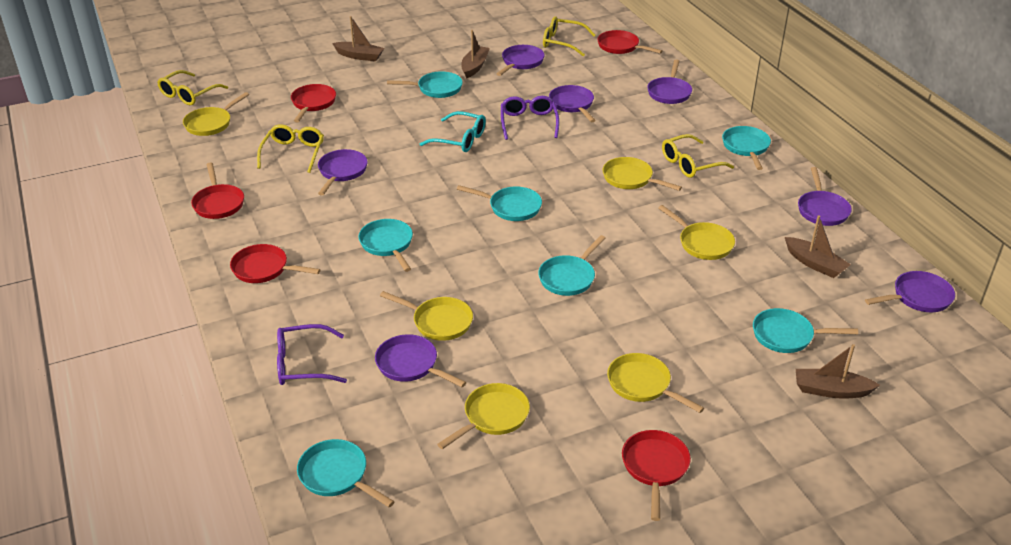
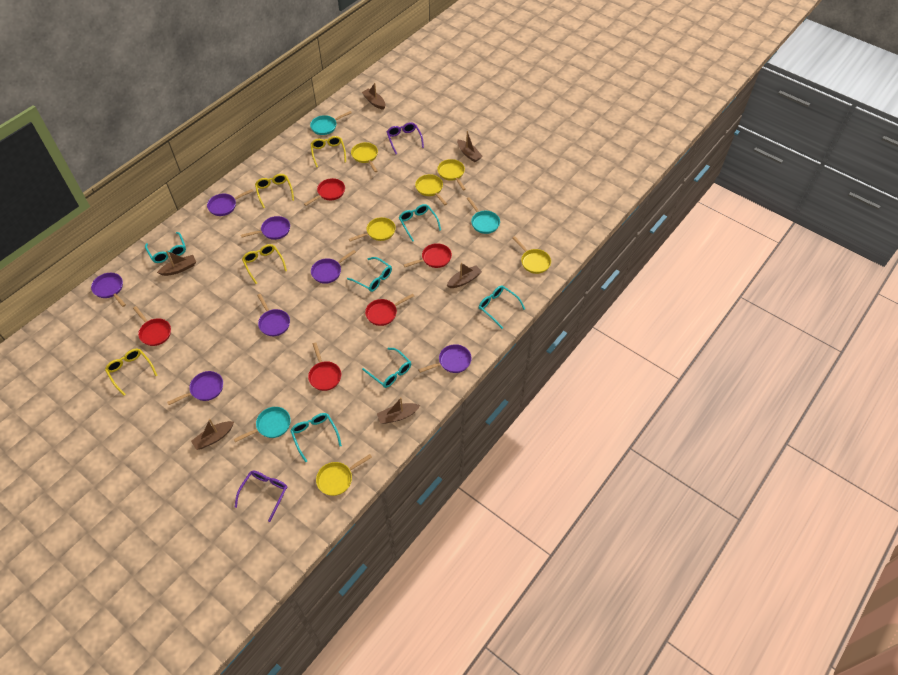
brown boat: [332,16,384,61] [461,30,490,79] [785,215,851,278] [796,344,880,399] = 4 -> [157,251,196,276] [191,419,234,450] [362,83,385,110] [377,397,420,424] [447,262,482,288] [457,131,483,162] = 6
turquoise glasses: [420,111,486,152] = 1 -> [145,232,186,263] [290,413,342,462] [347,257,392,292] [362,348,411,388] [399,204,441,242] [479,285,525,329] = 6
turquoise pan: [297,439,395,507] [358,219,413,272] [387,71,463,98] [457,185,542,221] [538,235,606,296] [722,126,771,170] [753,308,858,353] = 7 -> [234,407,291,442] [310,111,352,135] [467,197,500,234] = 3

